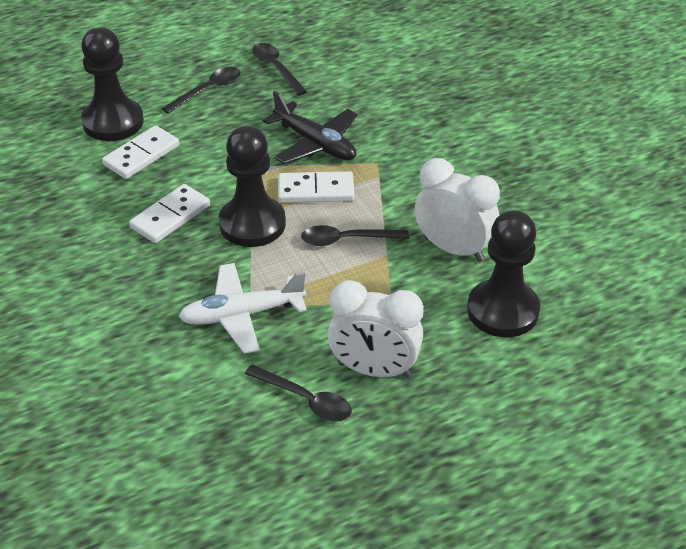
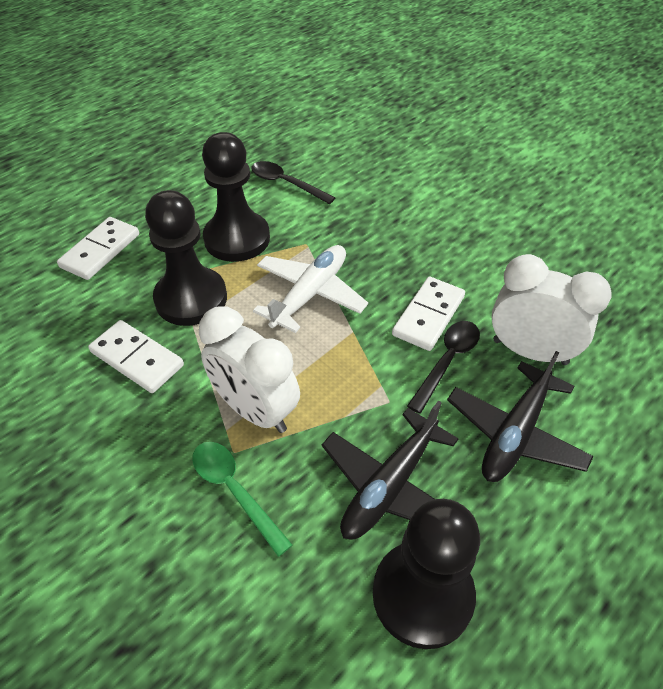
black plane: [263,91,357,164] = 1 -> [322,401,458,539] [447,351,594,482] = 2
black spoon: [162,67,240,114] [245,364,352,421] [252,43,307,96] [301,225,409,246] = 4 -> [251,161,335,204] [407,321,480,414] = 2
green spoon: none = 0 -> [192,442,293,557] = 1

